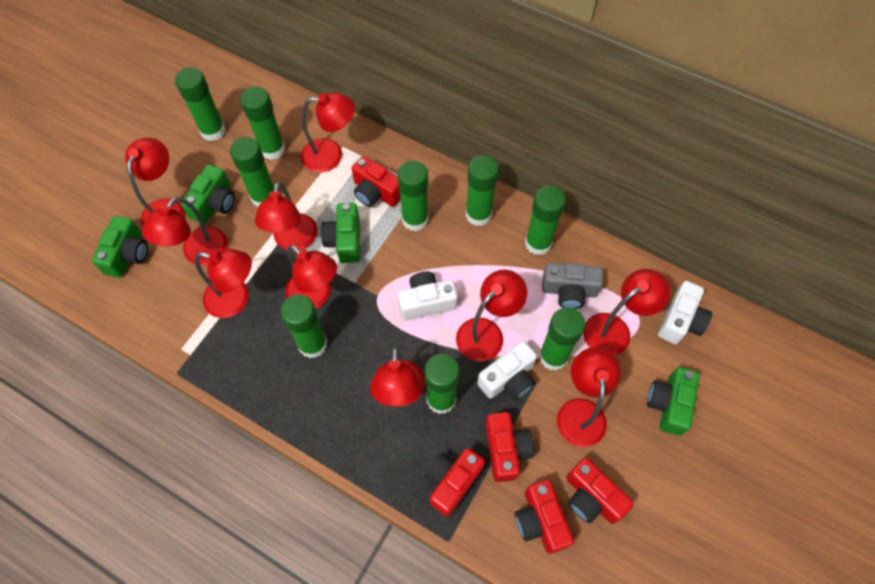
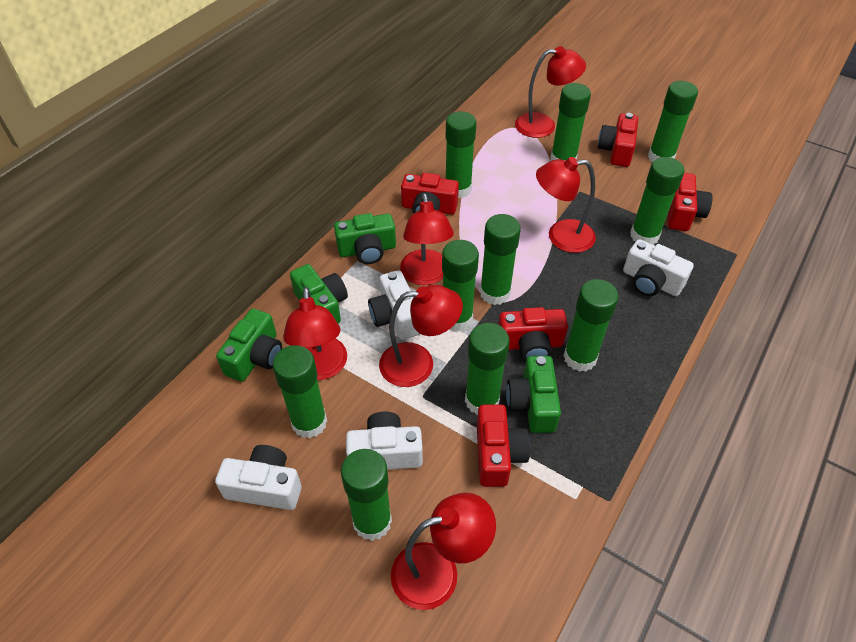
green glue stick: [175,67,226,141] [230,137,274,207] [240,86,285,160] [280,294,327,358] [397,161,429,231] [424,354,460,414] [466,155,499,226] [525,186,566,255] [539,307,585,371] = 9 -> [273,345,327,438] [341,449,392,541] [442,240,479,331] [446,111,477,198] [465,323,509,415] [480,214,521,305] [550,83,591,161] [564,279,619,372] [630,157,684,245] [648,81,698,163] = 10
grey camera: [542,263,603,309] = 1 -> none = 0
red lamp: [125,138,185,227] [142,197,228,266] [195,249,252,318] [255,182,317,251] [285,245,337,309] [301,92,355,172] [370,346,425,406] [456,270,527,362] [557,347,622,447] [583,269,671,356] = 10 -> [283,287,347,380] [379,285,463,387] [391,493,496,610] [400,193,454,285] [515,46,586,138] [536,157,596,253] = 6
white camera: [398,271,458,321] [477,341,537,400] [658,281,712,344] = 3 -> [215,445,302,510] [346,411,423,470] [368,270,420,340] [623,239,694,296] = 4

